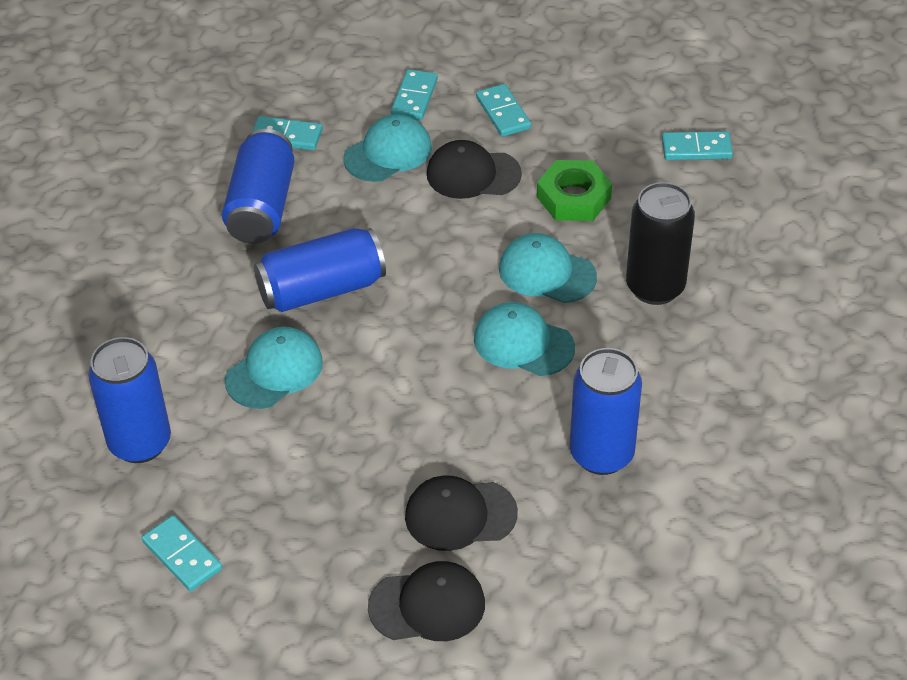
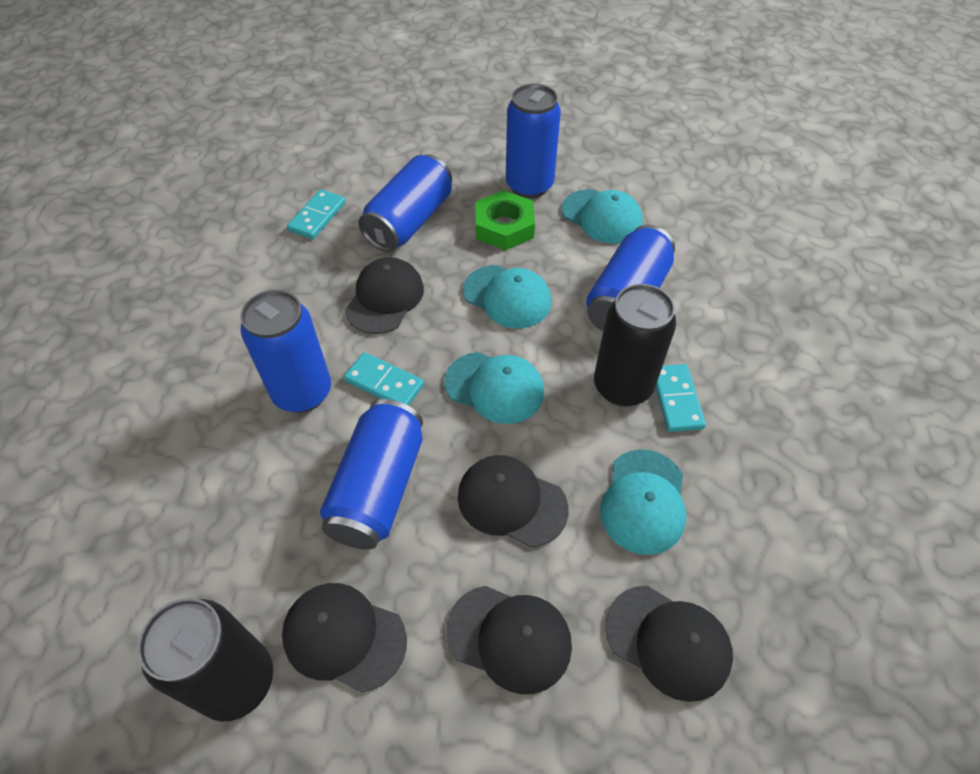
black can: [626,182,695,305] = 1 -> [138,598,273,722] [594,284,676,407] = 2
black cap: [368,561,485,641] [405,475,518,551] [427,140,522,199] = 3 -> [282,583,407,693] [345,257,424,334] [447,586,572,694] [458,455,569,547] [605,586,733,702] = 5
blue can: [88,337,171,463] [222,129,295,244] [254,228,386,312] [570,348,642,475] = 4 -> [240,290,331,413] [320,399,423,550] [359,155,452,252] [506,84,561,198] [586,225,675,331] = 5
turquoise domino: [142,515,222,591] [252,116,323,150] [391,69,438,120] [476,84,531,137] [662,131,733,160] = 5 -> [287,189,346,239] [344,352,424,406] [655,364,706,432] = 3

